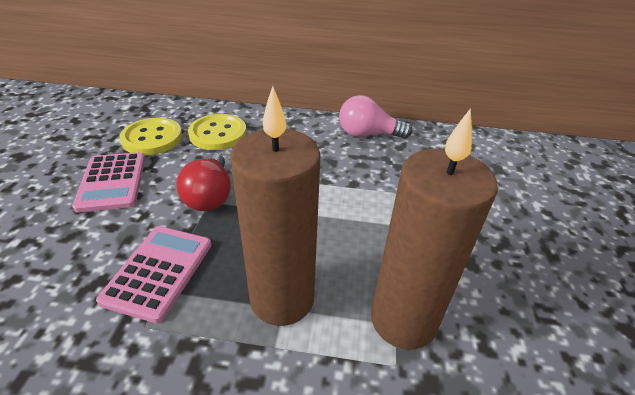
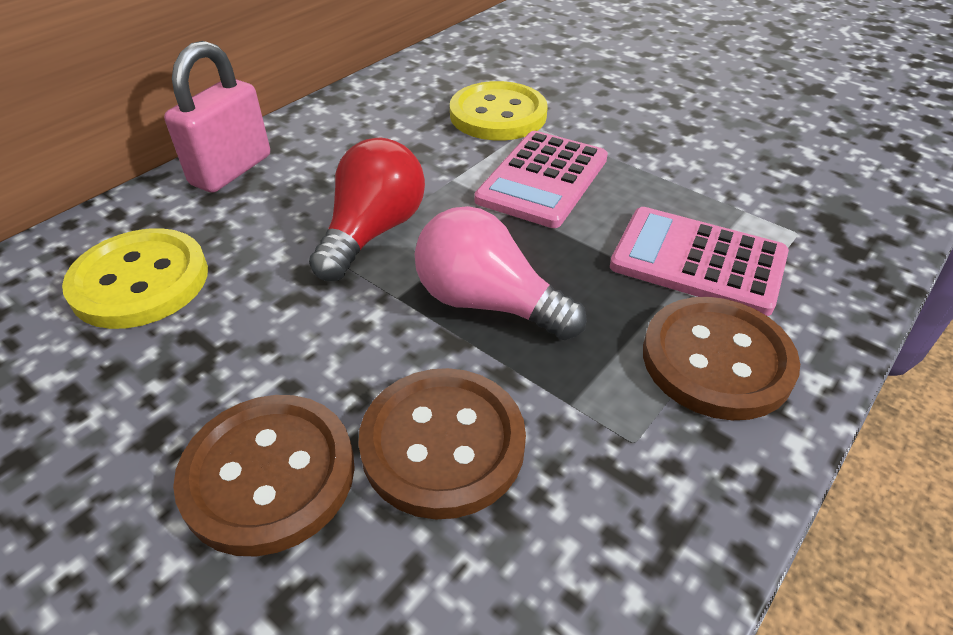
brown button: none = 0 -> [173,395,355,557] [358,368,526,519] [643,297,800,420] = 3
brown candle: [230,86,321,326] [371,108,498,350] = 2 -> none = 0
pink padlock: none = 0 -> [164,41,270,193] = 1

